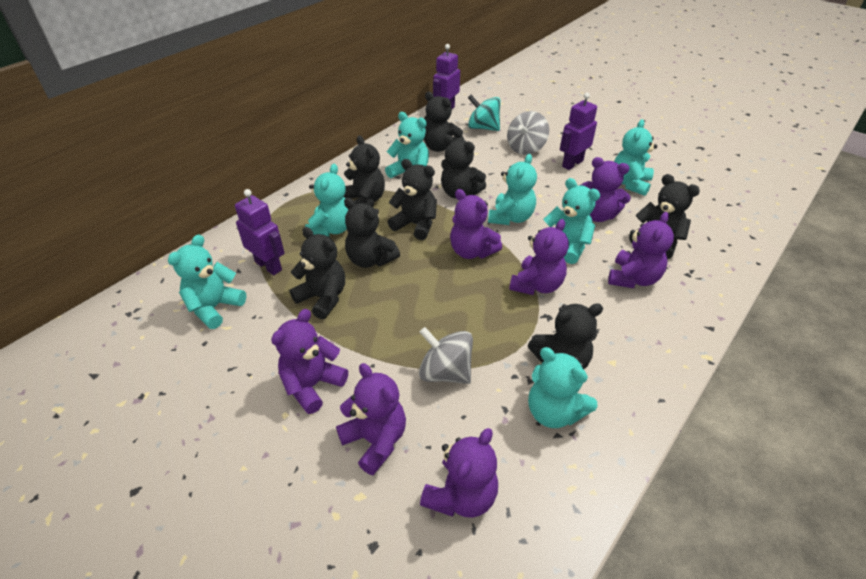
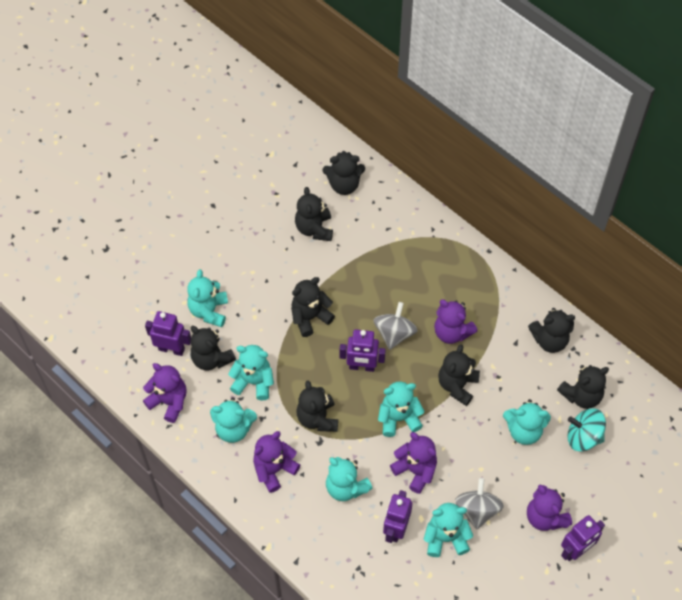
purple robot: [235,189,285,275] [433,44,460,109] [560,93,597,170] = 3 -> [145,311,191,356] [339,330,386,372] [383,490,413,543] [561,515,605,561] = 4
purple teddy bear: [271,309,348,414] [336,363,406,475] [420,428,498,518] [450,189,502,259] [509,219,569,295] [581,157,631,222] [608,212,674,288] = 7 -> [143,363,187,423] [253,431,300,493] [390,432,437,494] [434,299,477,344] [527,485,572,531] = 5

